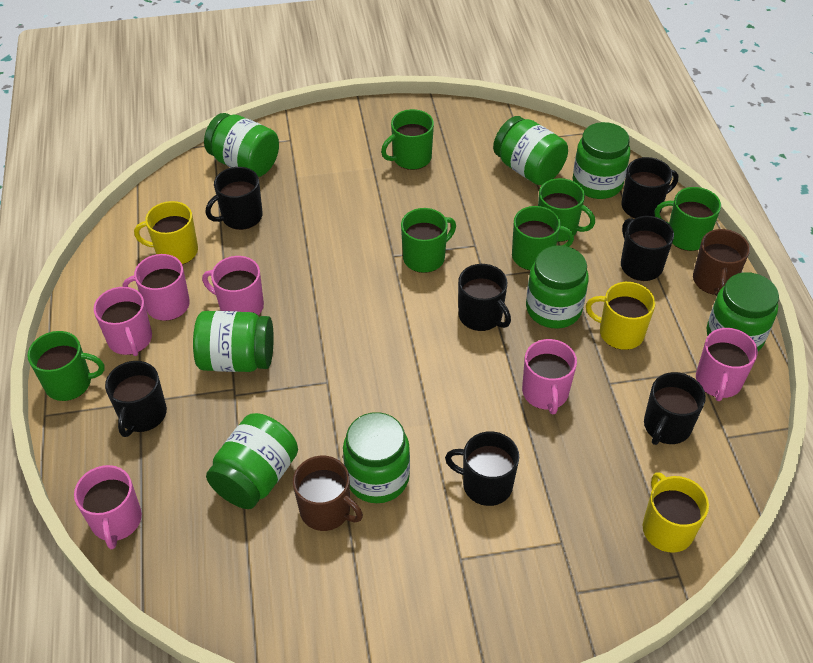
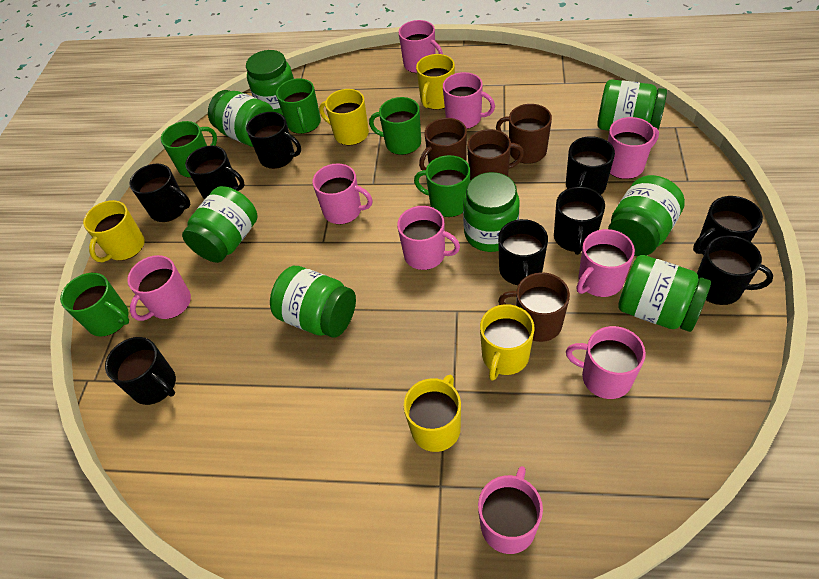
black mug: [105,361,167,437] [206,167,263,230] [445,431,519,506] [458,264,511,331] [621,157,678,218] [621,216,674,281] [644,372,706,445] = 7 -> [105,337,176,405] [129,164,190,222] [185,145,245,200] [246,112,301,169] [498,219,548,285] [554,187,605,255] [566,136,615,195] [693,196,763,255] [697,235,773,305] = 9
brown mug: [293,456,363,531] [693,229,750,296] = 2 -> [419,118,467,171] [467,129,524,180] [496,104,552,164] [498,272,570,342] = 4
green mug: [27,331,105,401] [381,109,434,170] [401,208,456,273] [512,206,574,270] [538,178,595,242] [655,187,721,251] = 6 -> [60,273,129,336] [161,121,217,178] [276,78,321,134] [369,97,421,155] [414,155,470,217] = 5
pink mug: [74,465,142,549] [93,287,152,356] [123,254,190,321] [202,256,264,315] [522,339,577,414] [696,328,758,401] = 6 -> [127,255,191,321] [312,163,373,224] [397,206,460,270] [398,20,443,73] [443,72,495,129] [478,466,543,554] [566,326,646,399] [577,229,635,297] [608,117,659,179] = 9
yellow mug: [134,201,198,265] [586,282,656,350] [643,472,709,553] = 3 -> [83,200,145,262] [319,89,369,145] [403,375,461,452] [416,54,455,110] [480,304,534,381] = 5

